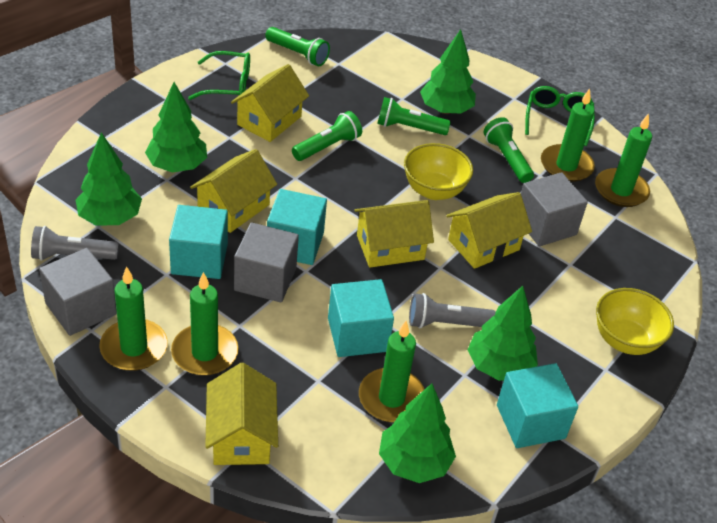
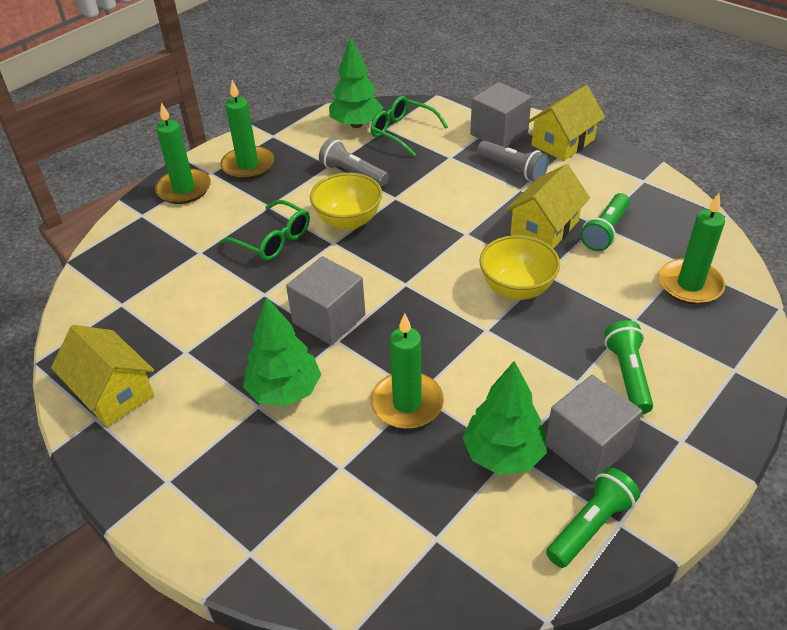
green candle: [99,266,168,371] [171,272,239,376] [359,321,425,423] [541,89,595,182] [595,113,652,207] = 5 -> [155,103,211,204] [220,80,274,180] [371,313,444,429] [659,193,725,304] = 4
green flashlight: [265,27,330,66] [292,111,362,161] [377,97,451,135] [484,117,534,183] = 4 -> [546,467,640,568] [580,193,630,251] [604,320,653,414] = 3
green tree: [76,132,142,226] [145,82,207,173] [379,383,456,483] [420,29,476,114] [468,286,538,381] = 5 -> [243,297,321,406] [329,36,383,128] [462,361,547,475] = 3
turquoise cube: [169,205,228,279] [267,189,327,265] [328,279,394,357] [497,363,578,448] = 4 -> none = 0
yellow house: [190,149,277,233] [205,363,278,465] [231,64,309,142] [354,200,434,268] [446,192,532,269] = 5 -> [51,325,154,427] [505,164,590,249] [528,85,605,161] = 3

